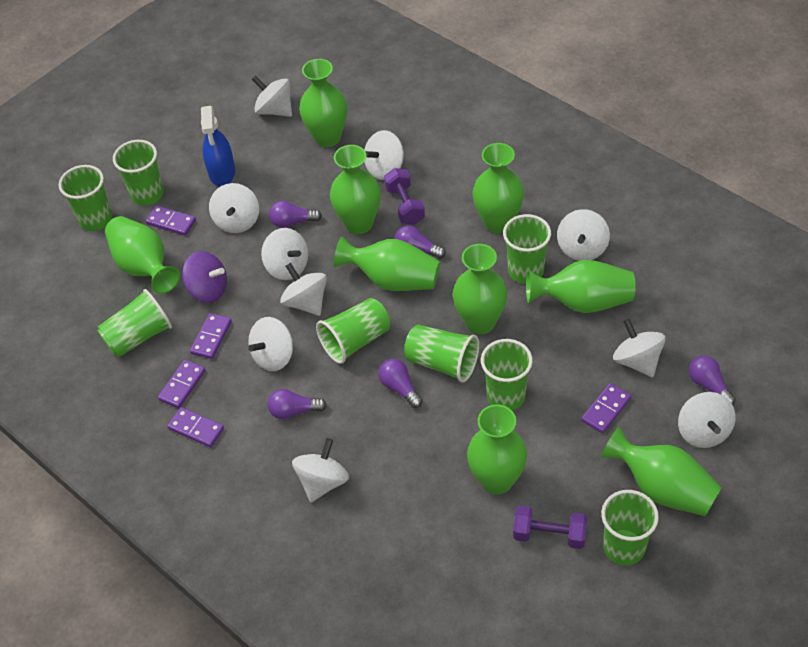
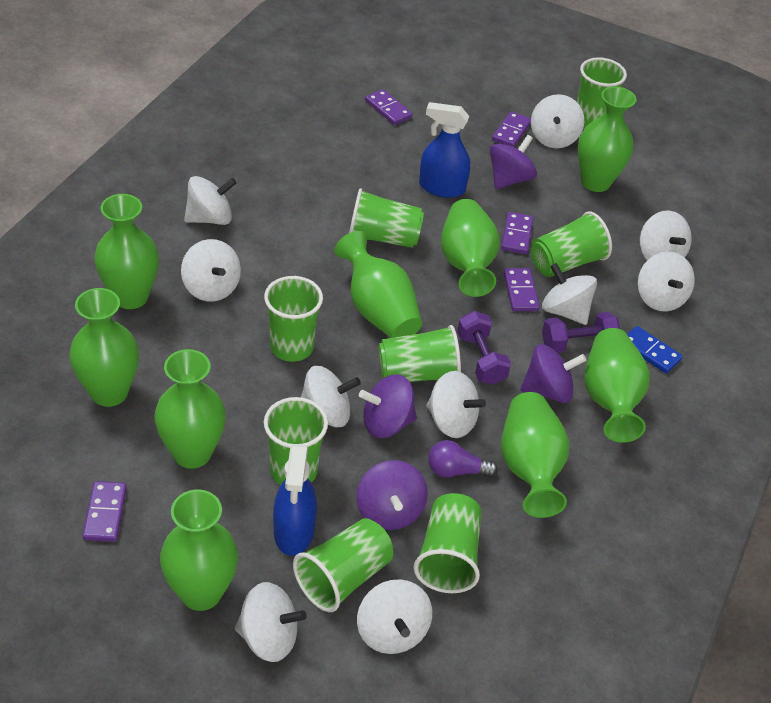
blue domino: none = 0 -> [627,326,683,374] = 1
blue spray bottle: [201,106,235,186] = 1 -> [273,444,317,556] [419,102,470,198] = 2
purple light bulb: [267,389,327,419] [269,201,322,228] [378,359,423,408] [395,225,446,259] [689,356,736,405] = 5 -> [428,440,498,477] = 1
purple spinning top: [182,251,227,303] = 1 -> [356,460,428,530] [359,374,417,438] [490,135,537,189] [520,344,587,403] = 4

